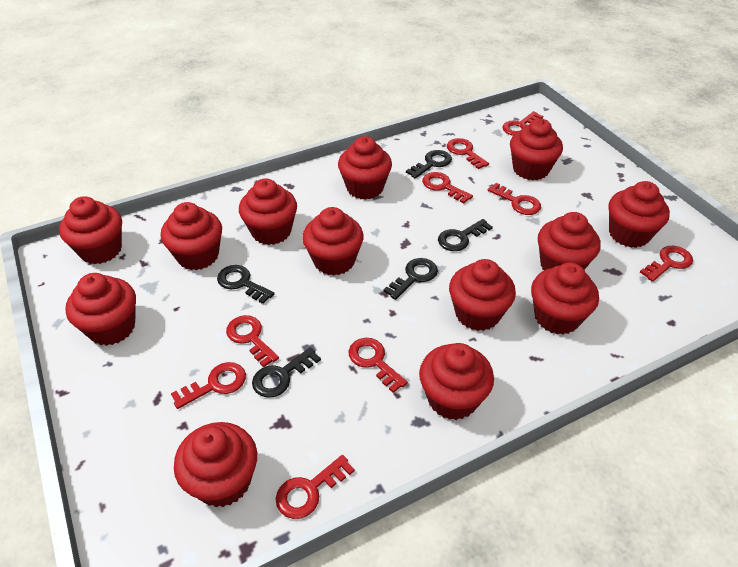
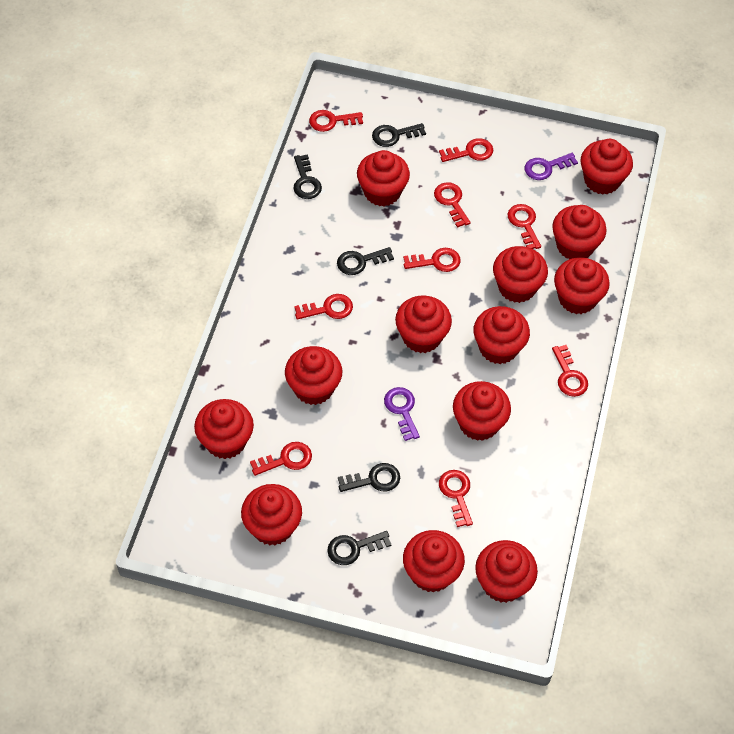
purple key: none = 0 -> [384,387,420,441] [525,153,578,180] = 2

